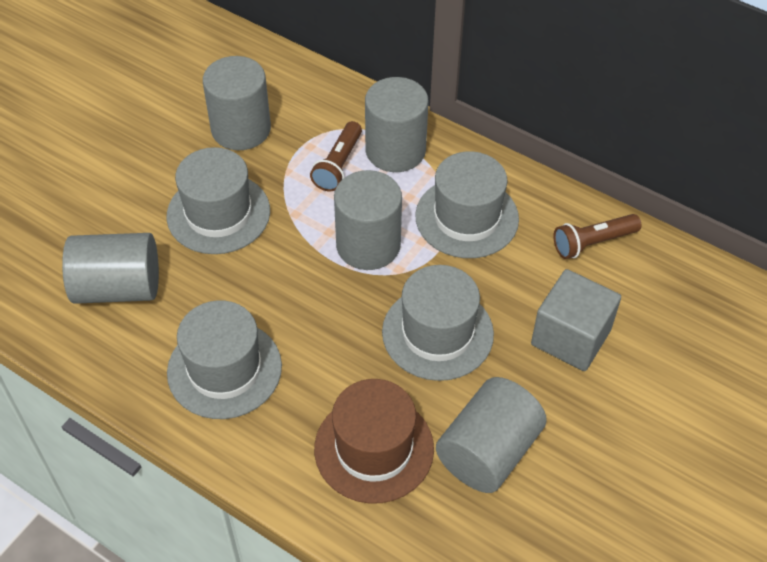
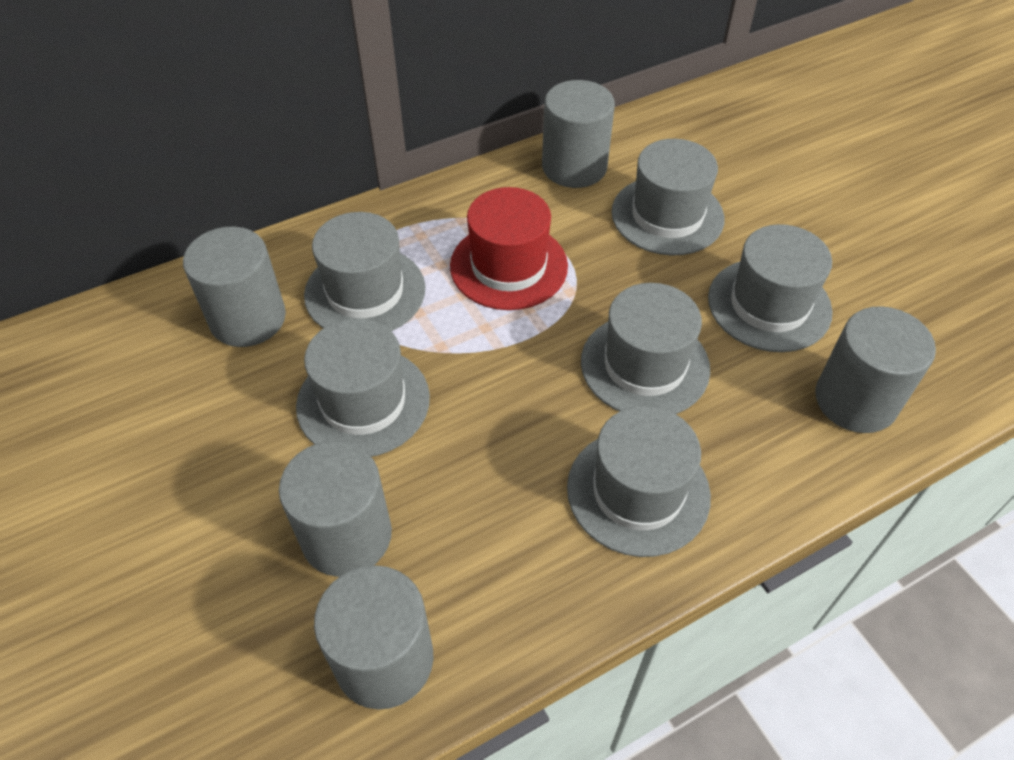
brown flashlight: [310,121,362,191] [553,214,642,259] = 2 -> none = 0
brown hat: [314,379,434,504] = 1 -> none = 0
grey cube: [531,269,621,371] = 1 -> none = 0
grey hat: [167,147,270,254] [167,300,282,419] [382,265,494,381] [416,151,519,258] = 4 -> [296,318,430,457] [304,212,425,331] [567,406,711,557] [581,283,710,414] [611,139,724,256] [708,224,833,352] = 6
red hat: none = 0 -> [450,187,568,310] = 1

